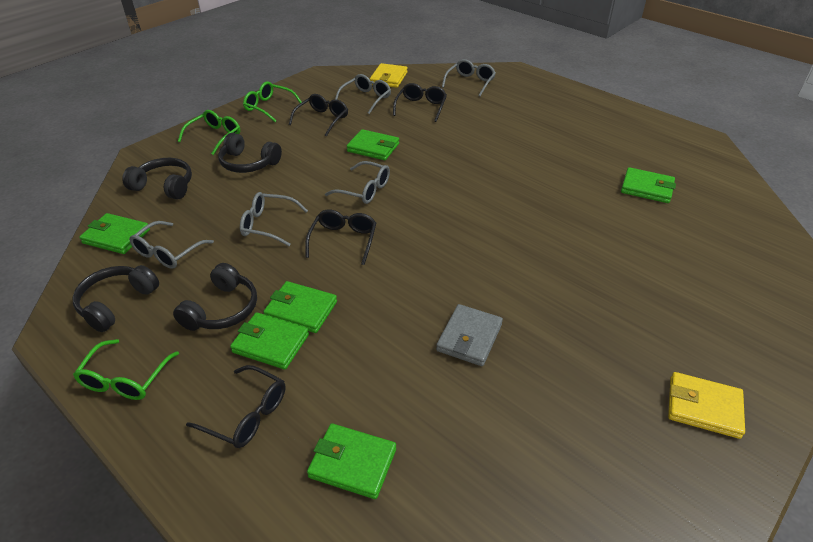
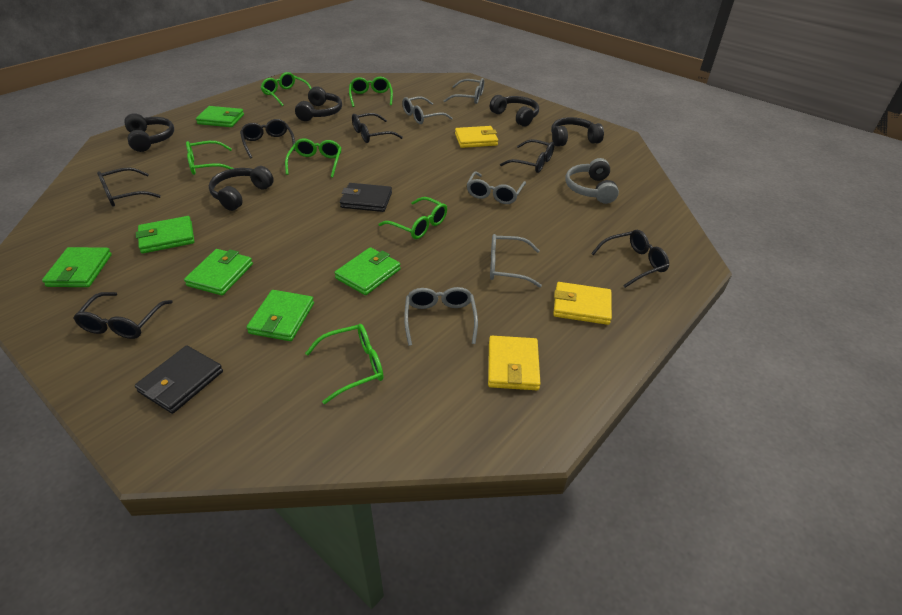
black glasses: [186,365,285,448] [289,94,348,136] [305,210,376,265] [393,83,447,122] = 4 -> [73,292,173,339] [97,167,161,207] [240,119,296,159] [352,113,403,143] [500,139,554,173] [591,230,669,288] = 6
black headphones: [72,265,159,332] [122,158,192,199] [173,263,257,331] [218,133,282,173] = 4 -> [124,113,174,152] [209,166,274,211] [295,86,342,121] [490,95,539,127] [551,117,604,146] = 5
black wallet: none = 0 -> [135,346,223,414] [340,183,392,212] = 2
green glasses: [73,339,179,400] [178,110,240,155] [243,82,302,122] = 3 -> [186,141,234,175] [261,72,311,106] [285,138,341,178] [305,324,383,404] [349,77,393,107] [378,197,447,239] = 6
grey headphones: none = 0 -> [566,158,619,204] = 1
grey wallet: [436,304,503,366] = 1 -> none = 0
yellow wallet: [370,63,408,88] [668,372,745,439] = 2 -> [455,126,498,148] [488,336,541,390] [553,282,612,325] = 3

